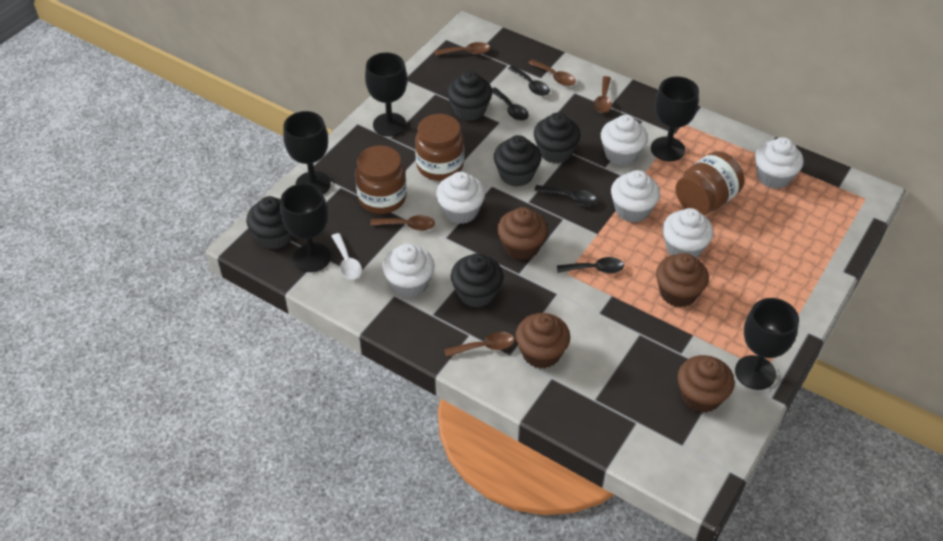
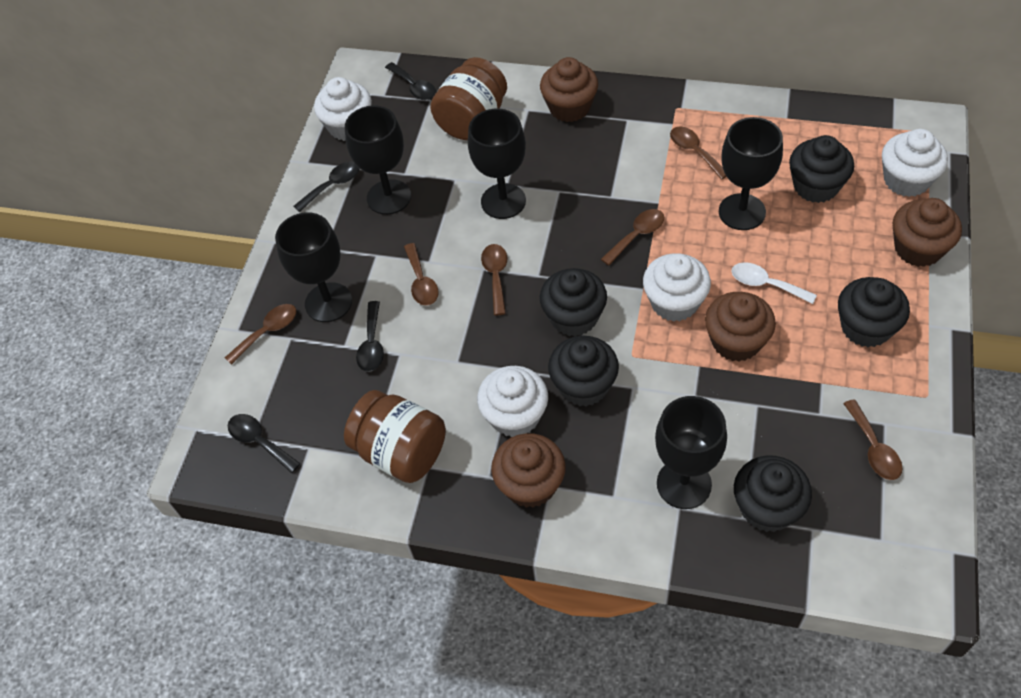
brown jar: [355,145,407,214] [415,114,464,181] [676,151,744,215] = 3 -> [344,390,446,483] [430,57,507,140] = 2
brown spoon: [370,215,435,231] [434,42,490,56] [444,332,514,357] [528,59,576,86] [593,76,612,113] = 5 -> [225,304,296,365] [404,243,439,306] [481,244,507,315] [601,209,664,266] [670,127,727,180] [843,399,903,480] = 6
white cupcake: [383,244,435,298] [436,172,485,224] [601,115,648,166] [611,170,660,223] [662,208,713,258] [755,137,804,189] = 6 -> [314,77,372,141] [477,366,548,437] [643,253,711,322] [882,129,948,197] = 4

